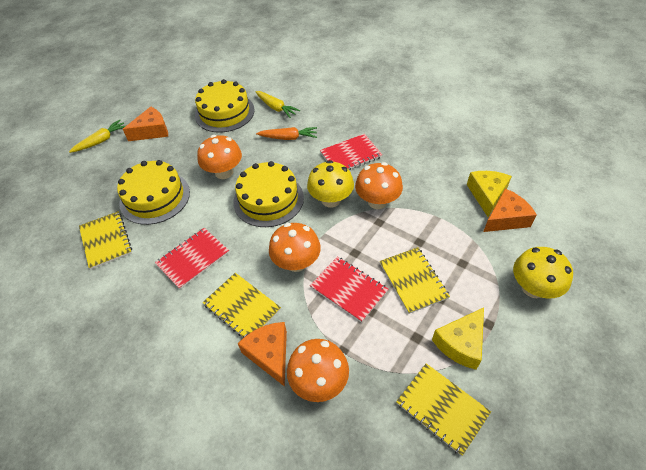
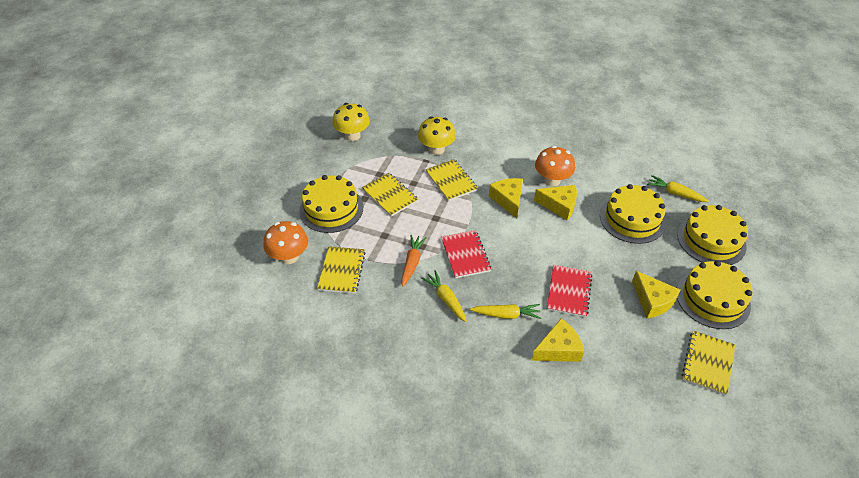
orange cheese: [123,107,168,141] [238,322,287,387] [483,188,537,232] = 3 -> none = 0
orange mushroom: [197,135,242,179] [269,223,321,272] [287,339,349,402] [355,162,403,209] = 4 -> [264,221,308,264] [535,146,575,186] = 2
red notebook: [155,228,229,289] [310,256,388,323] [320,134,382,170] = 3 -> [441,230,491,278] [547,265,592,317] = 2
yellow cake: [117,160,190,225] [195,79,255,132] [233,161,304,227] = 3 -> [299,175,363,233] [600,184,666,244] [677,205,748,265] [677,260,753,329] = 4
yellow carrot: [69,120,125,153] [255,91,300,118] = 2 -> [421,270,467,322] [470,304,541,319] [647,175,709,202] = 3
yellow cheese: [432,307,484,370] [467,171,512,217] = 2 -> [489,178,523,218] [532,319,584,362] [534,185,577,220] [632,271,681,318] = 4

